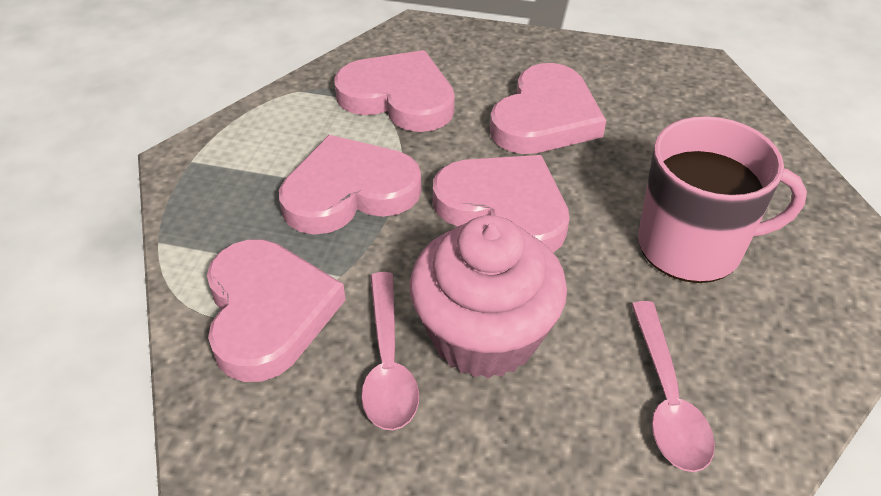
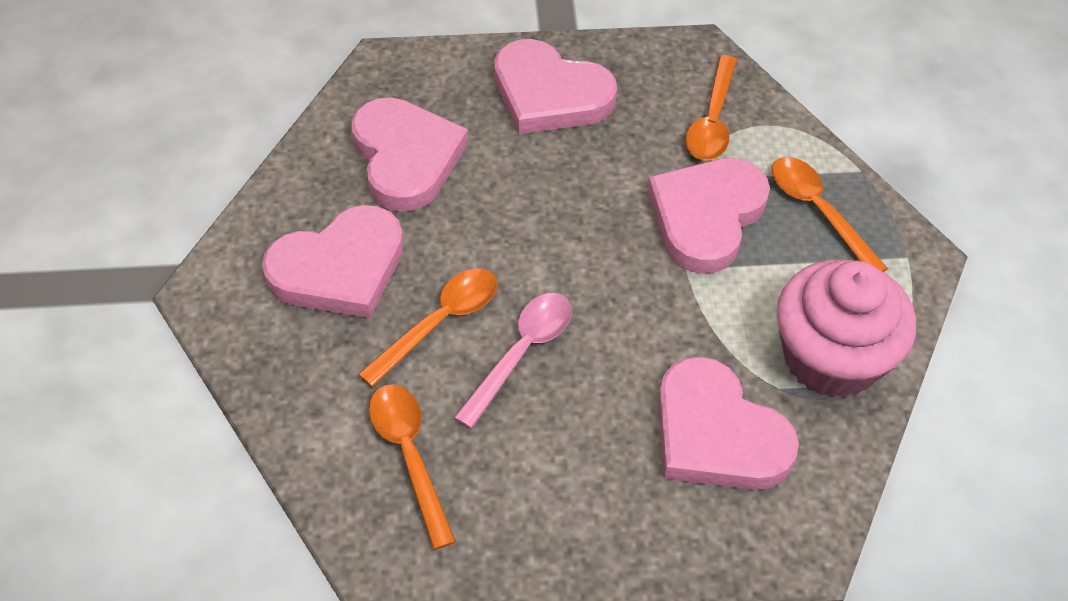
orange spoon: none = 0 -> [358,268,497,387] [369,385,456,550] [686,55,737,161] [772,157,888,272] = 4
pink mug: [638,116,807,283] = 1 -> none = 0
pink spoon: [361,272,419,430] [631,301,715,472] = 2 -> [454,293,572,429] = 1

